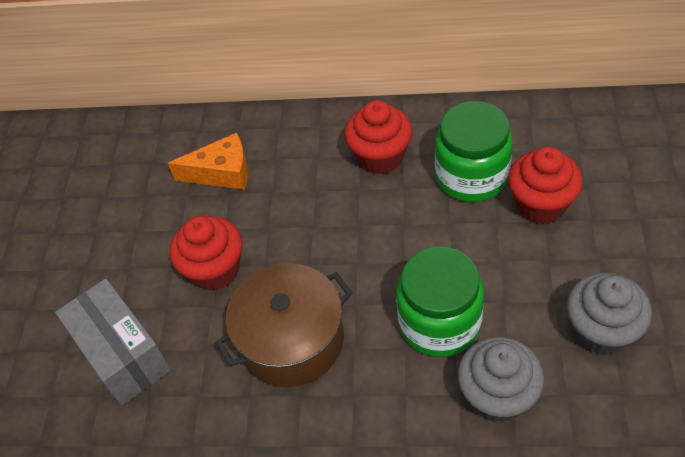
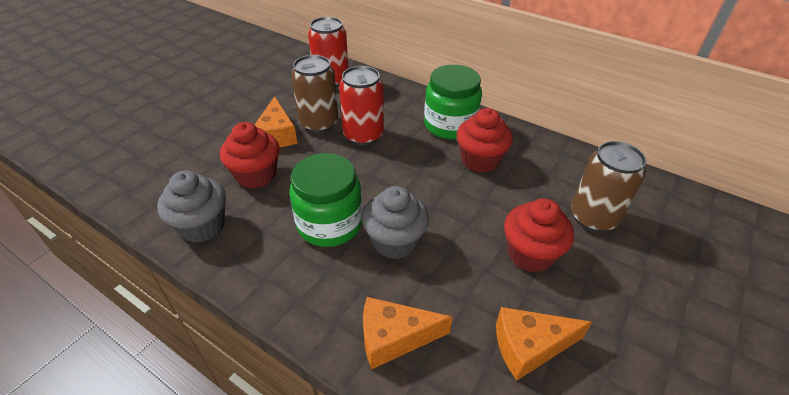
brown can: none = 0 -> [291,55,339,133] [571,141,647,232] = 2
brown pot: [216,263,352,387] = 1 -> none = 0
grey box: [55,279,171,406] = 1 -> none = 0
orange cheese: [168,133,248,190] = 1 -> [254,96,298,147] [363,297,453,369] [496,307,592,380] = 3
red can: none = 0 -> [308,17,349,88] [339,66,384,146] = 2

